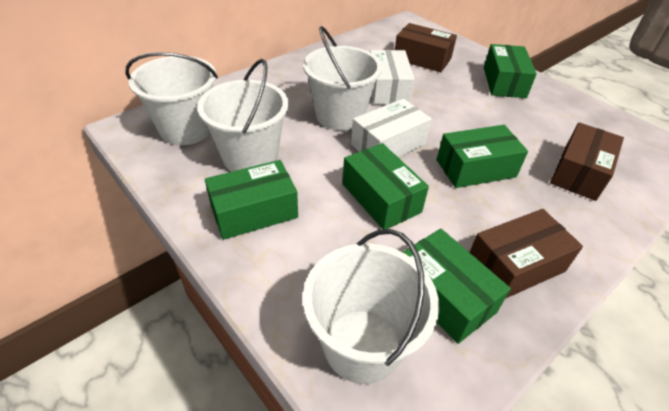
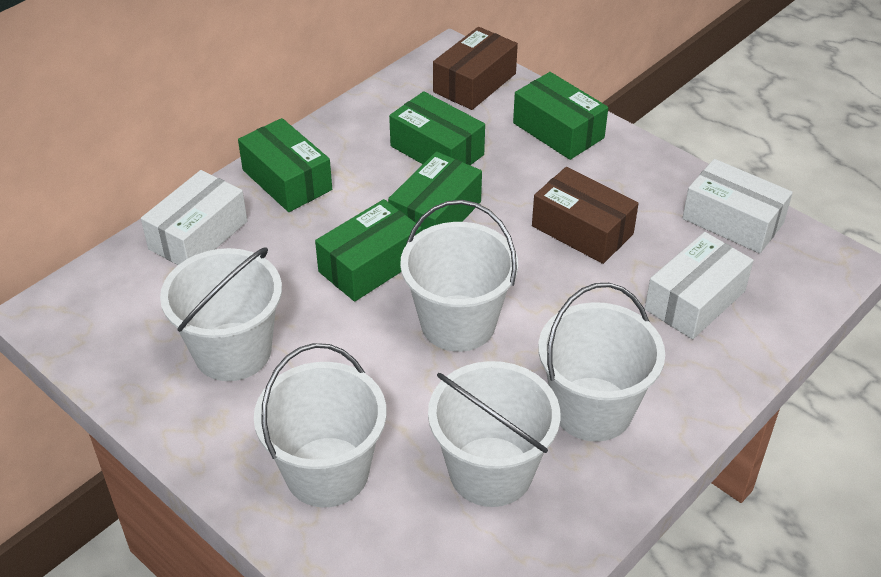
brown box: [395,23,457,72] [469,209,583,299] [550,122,624,201] = 3 -> [433,27,518,110] [532,167,639,264] = 2
white box: [351,99,432,157] [370,50,415,104] = 2 -> [141,170,247,265] [645,232,754,340] [682,159,793,254] = 3
white bucket: [126,52,218,145] [197,59,289,172] [303,26,382,130] [303,229,439,384] = 4 -> [160,248,282,381] [254,343,386,507] [400,200,518,352] [428,361,560,507] [538,283,665,442] = 5

